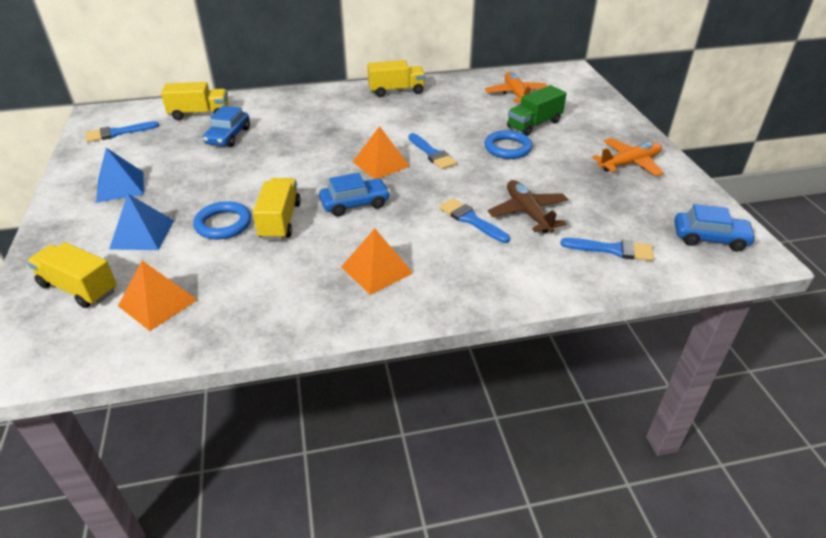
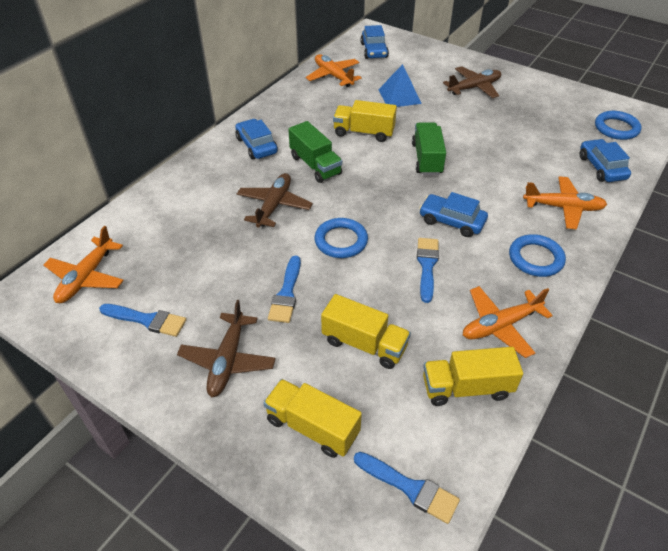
blue car: [203,106,250,147] [319,173,390,216] [674,204,757,251] = 3 -> [235,119,278,159] [360,25,389,59] [419,192,488,237] [580,139,631,182] = 4
blue pyramid: [96,148,144,203] [109,194,174,250] = 2 -> [378,64,422,107] = 1
blue ring: [193,201,251,239] [485,130,533,159] = 2 -> [315,218,368,258] [509,234,566,277] [595,111,642,140] = 3
brown plane: [488,180,568,233] = 1 -> [177,300,276,397] [237,173,313,228] [443,66,501,98] = 3
green truck: [507,85,567,136] = 1 -> [288,121,342,183] [412,122,446,175] = 2
orange plane: [485,72,547,102] [592,138,664,176] = 2 -> [43,226,124,303] [306,54,362,87] [463,286,553,358] [523,176,607,229] = 4
orange pyramid: [118,261,197,331] [341,228,413,295] [353,126,410,179] = 3 -> none = 0

